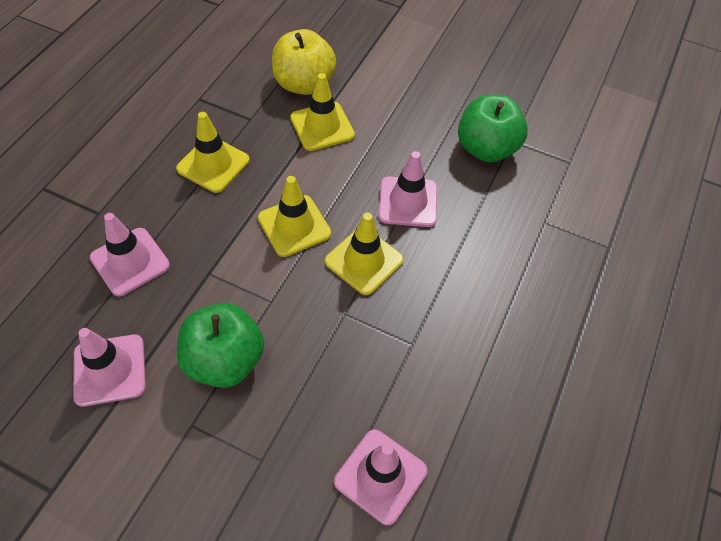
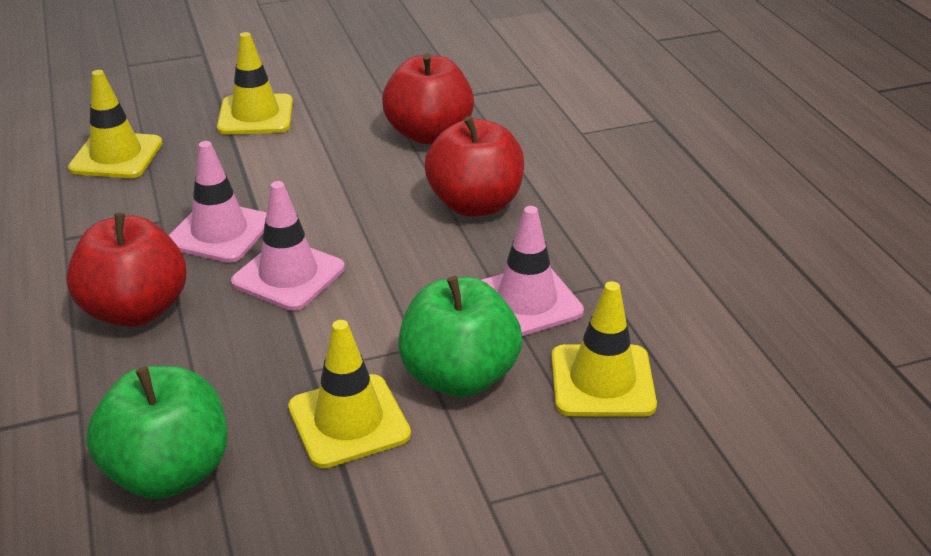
pink traffic cone: [73,328,146,407] [90,213,170,296] [334,429,427,525] [378,151,437,227] = 4 -> [168,141,267,263] [231,181,345,311] [482,206,584,336] = 3
red apple: none = 0 -> [66,213,186,327] [382,53,474,144] [425,116,524,217] = 3
yellow apple: [272,29,336,95] = 1 -> none = 0

